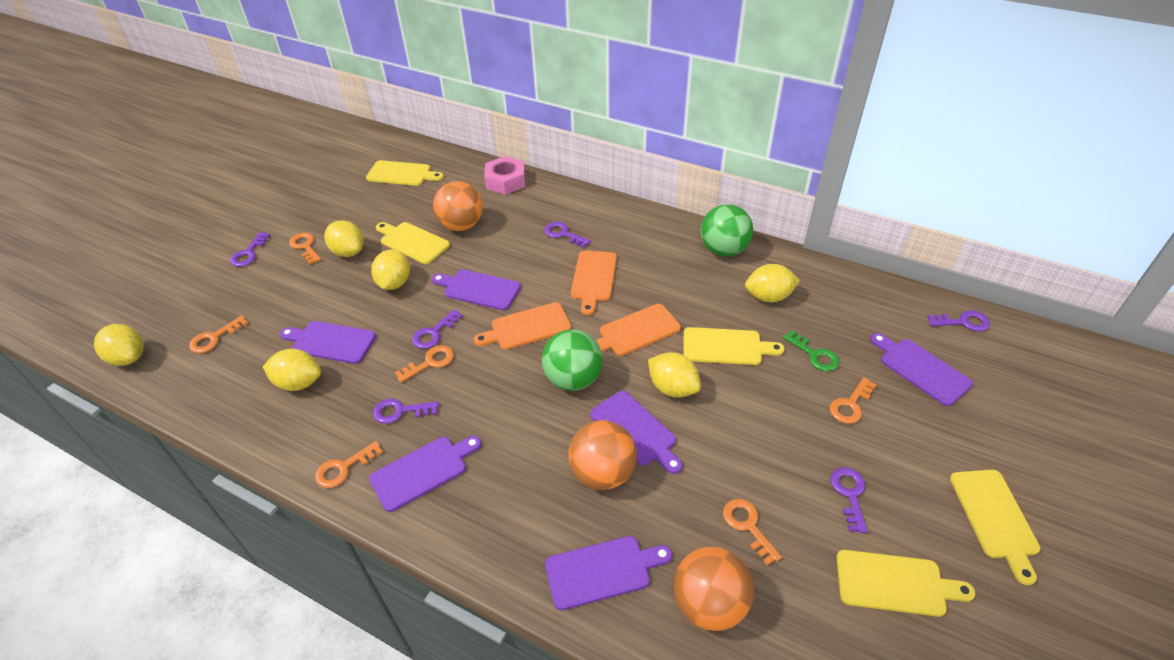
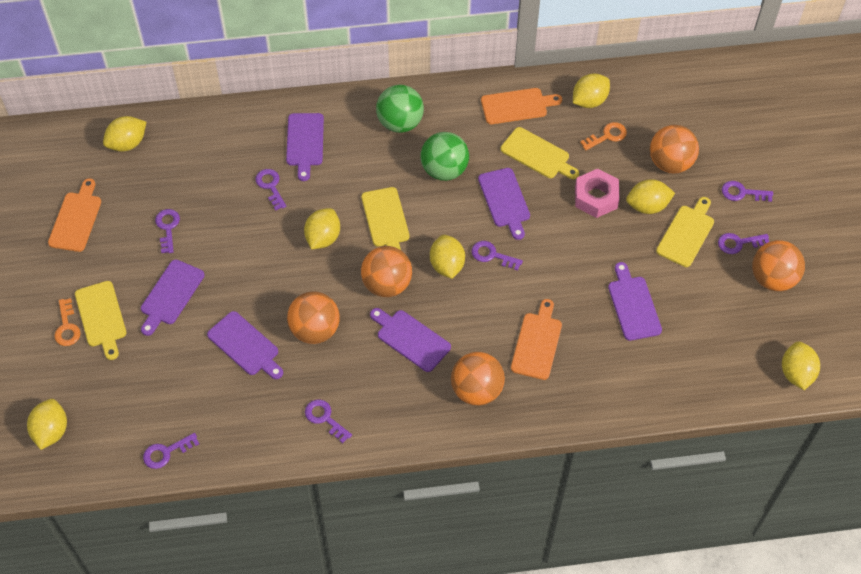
green key: [783,330,839,371] = 1 -> none = 0
orange ball: [433,181,483,231] [569,420,637,490] [673,547,754,631] = 3 -> [287,291,340,344] [361,246,412,297] [451,352,505,406] [650,125,699,174] [752,240,805,291] = 5
orange key: [189,315,248,353] [289,232,321,264] [315,441,383,488] [395,345,454,382] [723,499,782,565] [830,377,877,424] = 6 -> [54,298,81,346] [580,122,627,150] = 2
purple key: [230,232,270,267] [373,398,439,424] [412,309,463,349] [544,222,591,248] [830,467,868,533] [927,310,990,331] = 6 -> [143,433,199,469] [155,209,180,253] [255,169,286,211] [305,400,352,443] [471,241,523,271] [718,233,769,254] [722,181,773,202] = 7
yellow cutting board: [366,160,444,186] [376,222,450,264] [683,327,785,365] [837,550,975,617] [950,470,1041,585] = 5 -> [75,281,126,360] [361,187,409,250] [501,127,579,179] [656,197,714,267] = 4
yellow lemon: [94,324,144,366] [263,349,321,391] [324,220,364,257] [371,249,410,290] [648,352,701,398] [745,264,800,302] = 6 -> [27,399,67,450] [103,116,146,152] [304,208,340,249] [430,235,465,279] [573,74,610,108] [626,179,675,214] [782,341,820,390] = 7

